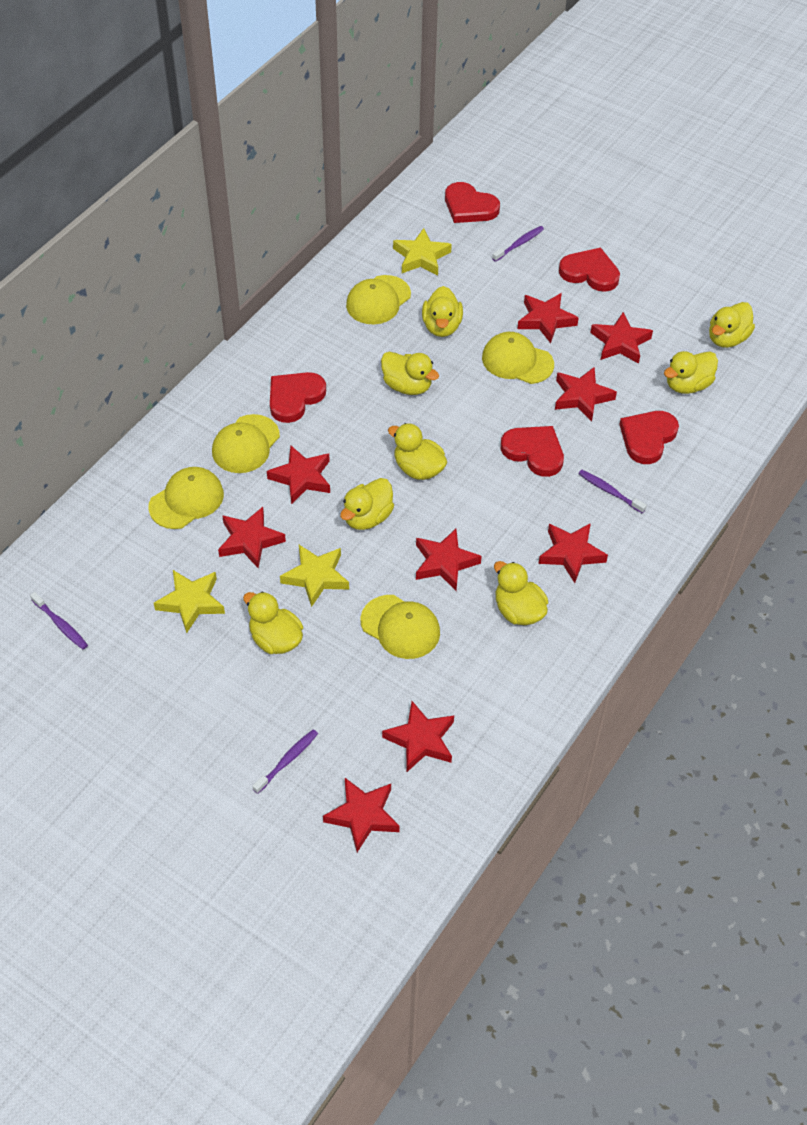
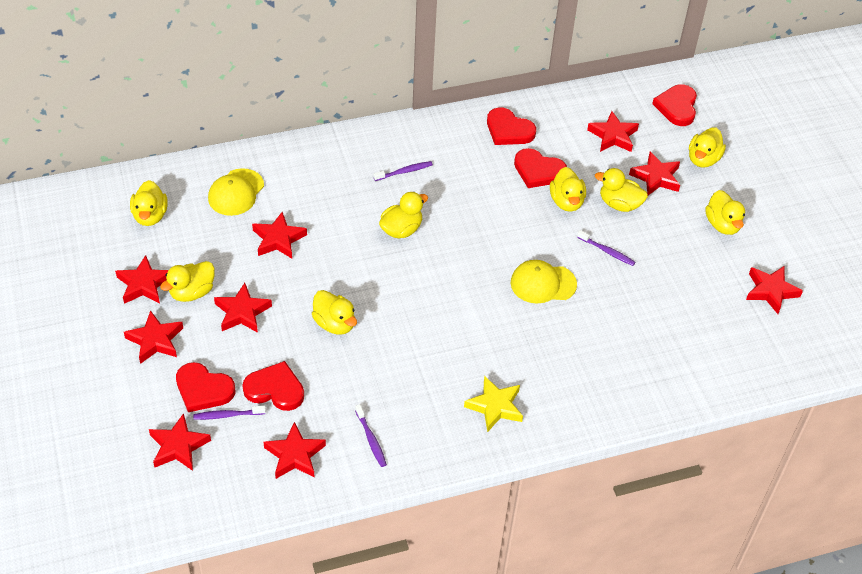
yellow cap: [149,467,224,529] [212,414,280,473] [346,275,411,324] [360,595,440,659] [482,332,554,384] = 5 -> [208,168,264,216] [511,260,577,304] = 2
yellow star: [154,570,225,633] [280,545,349,607] [393,228,452,275] = 3 -> [464,376,523,432] = 1

